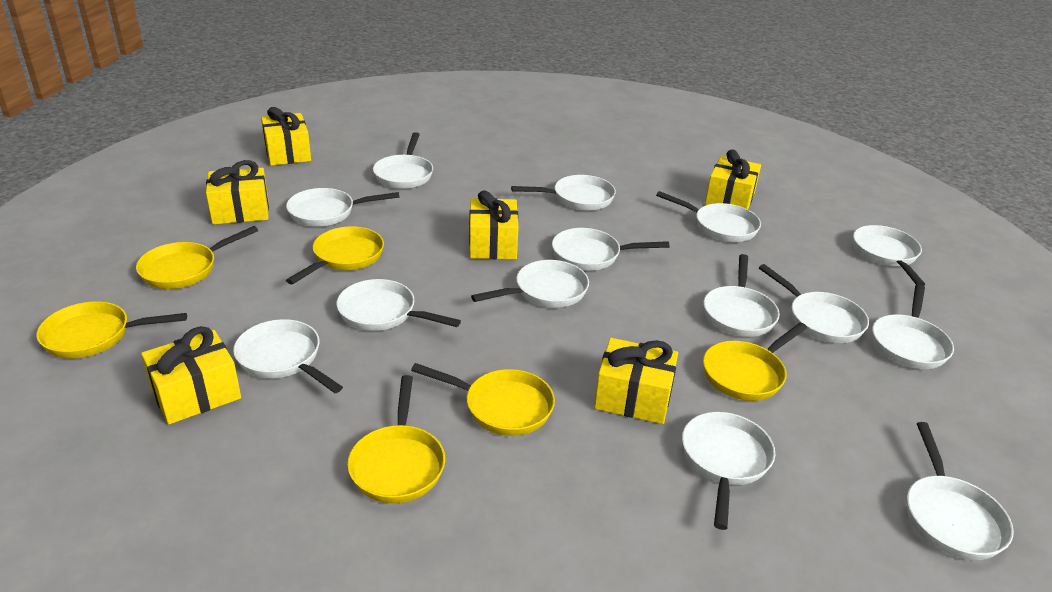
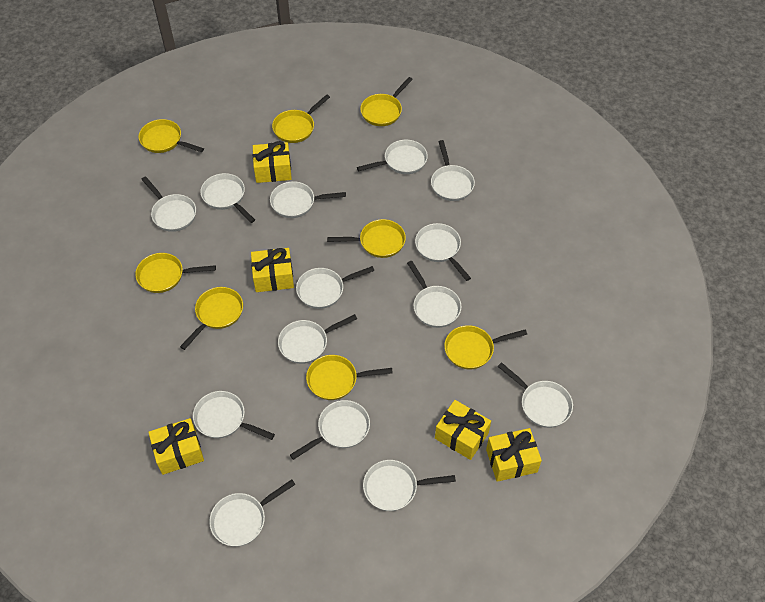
yellow gift: [141,326,241,424] [206,160,269,224] [261,107,311,166] [469,190,518,259] [594,338,678,424] [705,149,761,209] = 6 -> [148,418,204,475] [251,248,294,292] [253,141,292,183] [435,400,491,460] [486,428,542,482] = 5
yellow pan: [36,301,187,358] [136,226,258,289] [286,226,384,284] [347,375,445,503] [411,363,555,436] [703,323,807,401] = 6 -> [135,253,216,293] [139,119,204,153] [180,287,243,350] [272,94,330,143] [306,355,393,400] [327,219,406,258] [360,77,413,126] [444,325,527,369] = 8

